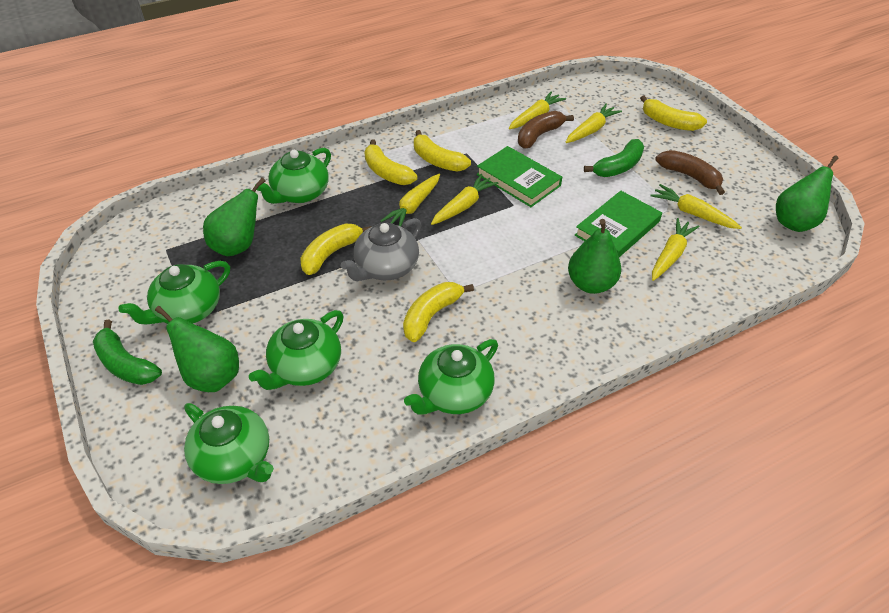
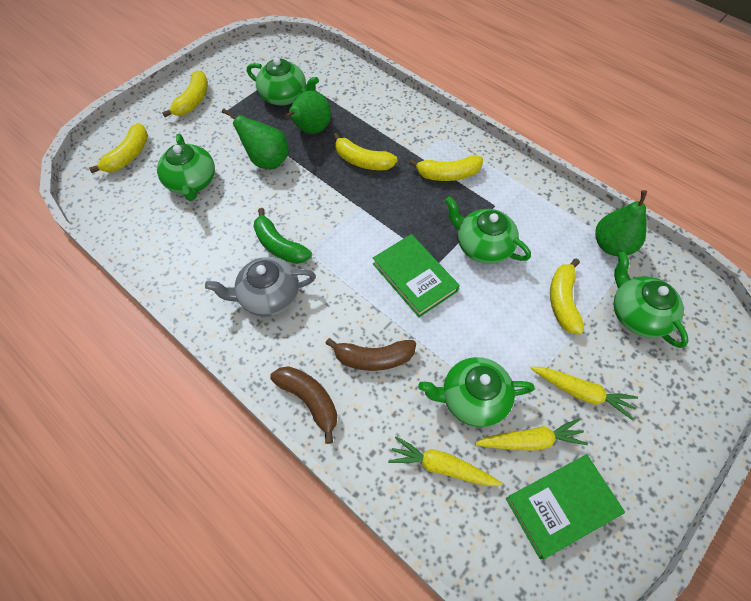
green banana: [93,320,162,385] [584,139,644,177] = 2 -> [253,208,312,264] = 1
green pear: [155,306,239,392] [203,177,266,256] [568,219,621,294] [776,155,838,232] = 4 -> [222,109,289,169] [285,91,331,134] [595,190,647,256] = 3
yellow carrot: [380,174,440,226] [431,174,498,225] [509,91,566,129] [566,104,622,143] [651,184,742,229] [652,218,699,281] = 6 -> [388,436,503,486] [475,418,588,451] [530,367,638,421] = 3

